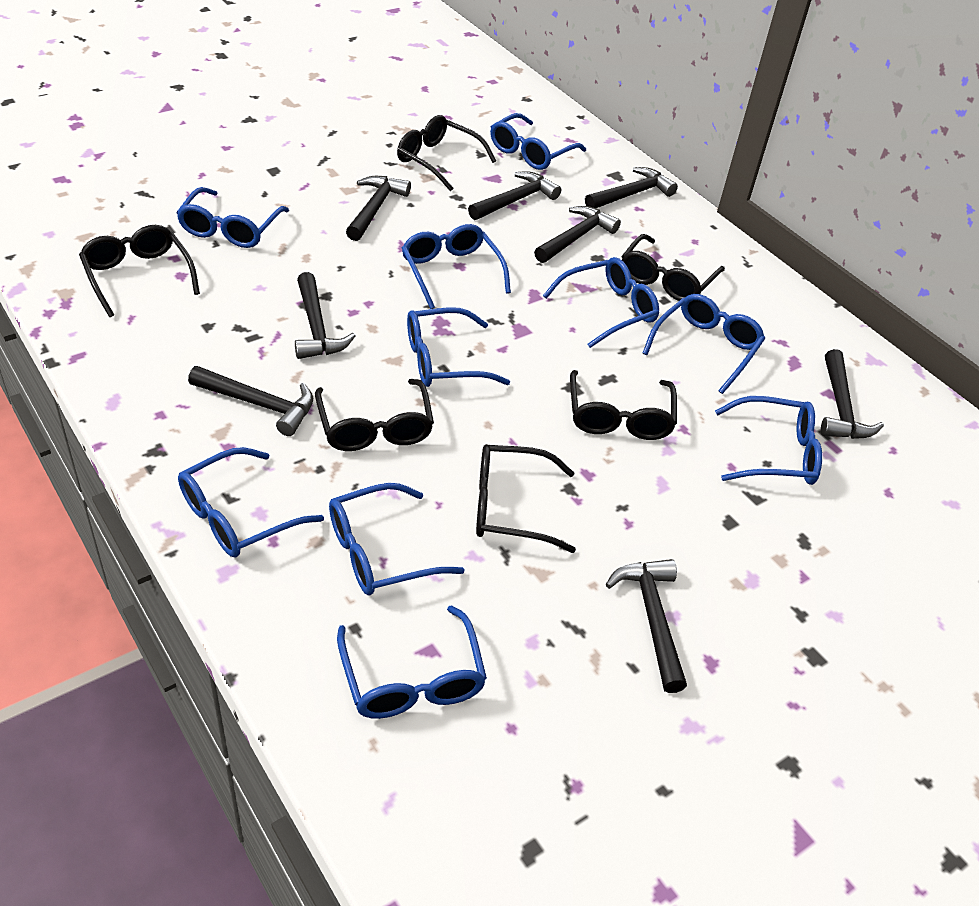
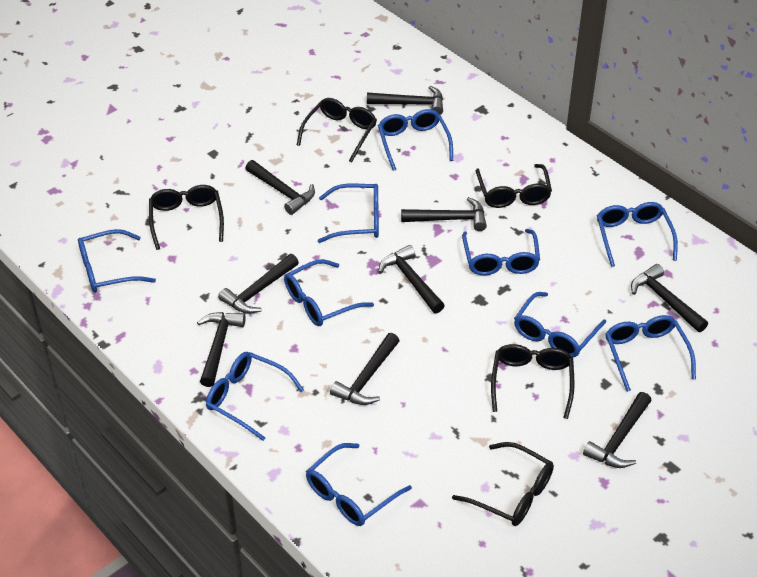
black glasses: [79,225,200,317] [315,379,434,451] [397,115,496,191] [476,444,576,553] [570,370,677,440] [621,234,725,301] = 6 -> [149,185,224,250] [297,98,377,163] [452,442,554,526] [476,164,552,208] [491,344,575,419] = 5
black hammer: [188,366,313,436] [295,272,356,359] [346,176,411,241] [468,171,561,220] [534,206,621,263] [585,167,678,208] [606,559,687,693] [821,349,884,439] = 8 -> [197,312,246,387] [218,254,299,314] [245,160,315,215] [330,333,400,405] [367,86,443,115] [378,245,445,313] [401,197,487,231] [583,392,652,468] [631,264,708,332] = 9

